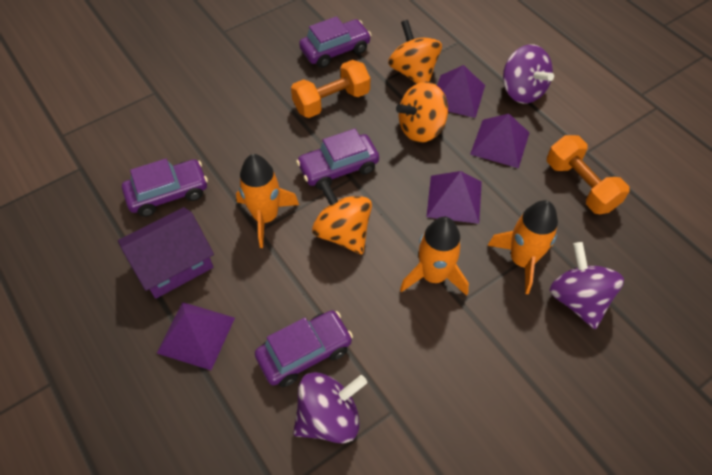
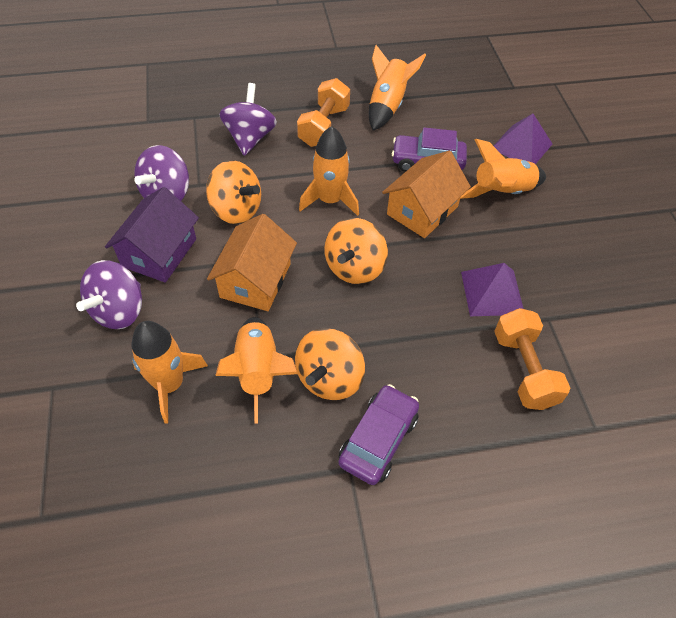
orange house: none = 0 -> [207,214,297,311] [382,151,471,238] = 2
orange rocket: [236,154,299,248] [400,217,469,296] [487,200,558,294] = 3 -> [131,321,208,423] [215,317,298,424] [299,126,359,216] [369,45,426,130] [460,139,546,199] = 5
purple car: [122,159,208,217] [255,310,353,387] [296,128,379,190] [299,16,371,68] = 4 -> [339,384,419,485] [392,128,467,172] = 2
purple pyramid: [157,302,235,370] [426,171,482,224] [437,65,485,118] [470,114,530,168] = 4 -> [461,263,524,316] [494,114,552,164] = 2

